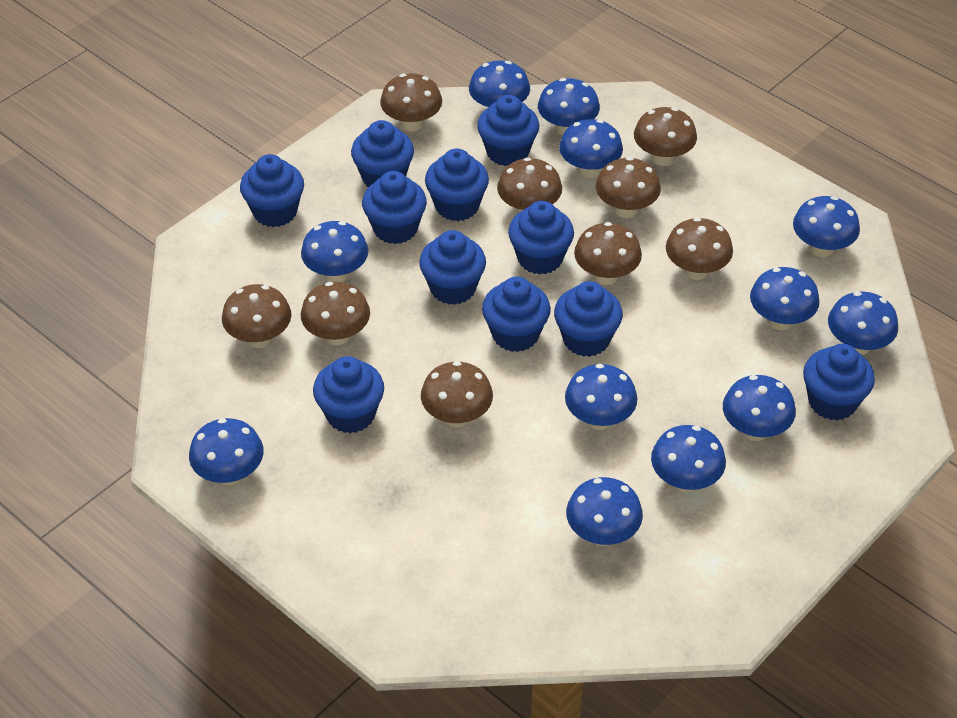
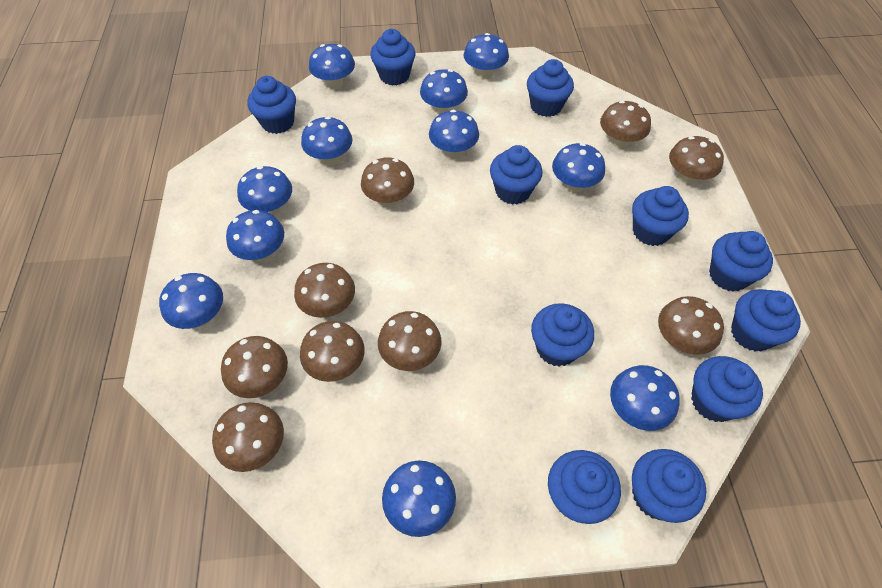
blue mushroom: [189,418,264,486] [301,221,368,282] [469,60,530,107] [538,78,600,136] [559,119,623,178] [565,364,638,430] [566,477,643,546] [651,425,726,492] [723,375,796,441] [750,267,820,330] [793,196,860,257] [828,292,898,355] = 12 -> [159,273,223,329] [226,210,284,261] [237,166,292,216] [301,116,352,165] [309,44,355,89] [382,460,456,537] [420,69,468,115] [429,110,479,158] [464,33,509,79] [552,143,605,193] [610,365,680,431] = 11

